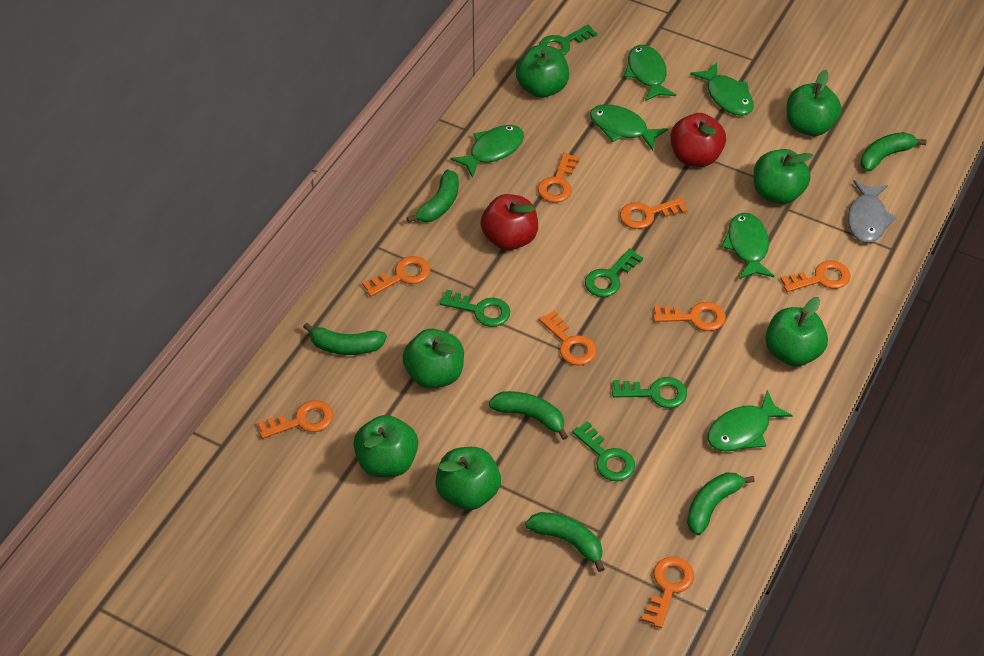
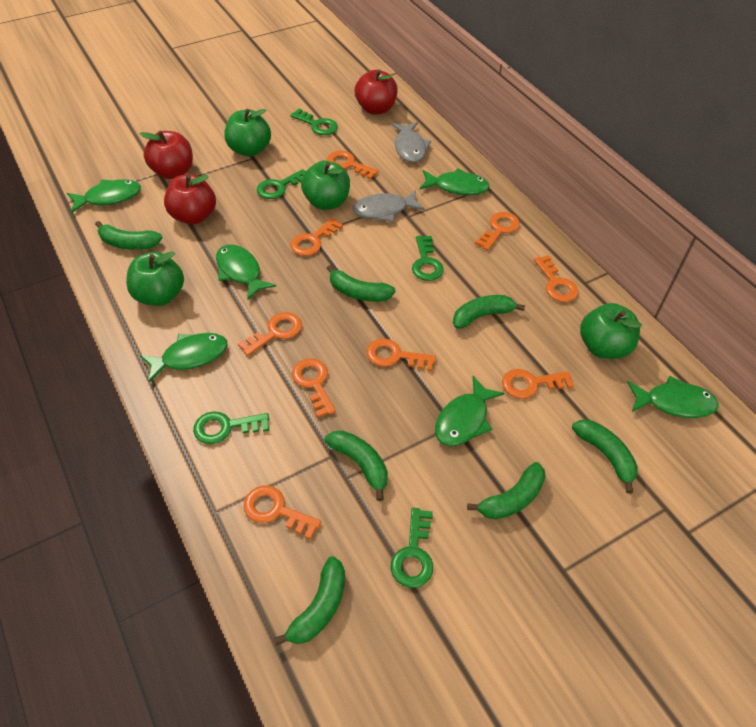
green apple: [353,415,418,477] [402,329,464,389] [435,447,501,510] [516,45,569,98] [754,149,813,204] [765,297,828,367] [787,70,842,136] = 7 -> [126,251,184,306] [225,109,271,157] [301,161,350,210] [580,303,642,359] = 4
green banana: [303,323,387,355] [407,169,459,223] [489,391,568,440] [525,512,605,572] [687,472,755,535] [861,132,927,172] = 6 -> [95,221,162,250] [274,556,345,646] [324,430,388,501] [327,265,396,302] [453,295,525,329] [467,462,546,520] [572,419,638,494] = 7
grey fish: [848,180,896,243] = 1 -> [352,190,425,222] [392,122,431,163] = 2
orange key: [258,400,333,439] [362,256,430,297] [538,153,580,203] [539,310,597,366] [620,198,687,229] [642,556,694,628] [653,302,726,331] [780,261,850,292] = 8 -> [238,312,302,356] [244,486,321,540] [290,218,343,256] [292,358,336,418] [327,151,379,180] [367,338,436,371] [475,212,520,250] [502,369,574,399] [534,255,578,302] = 9
red apple: [481,194,538,250] [670,113,726,167] = 2 -> [140,131,193,179] [164,174,216,225] [355,70,397,114] = 3

